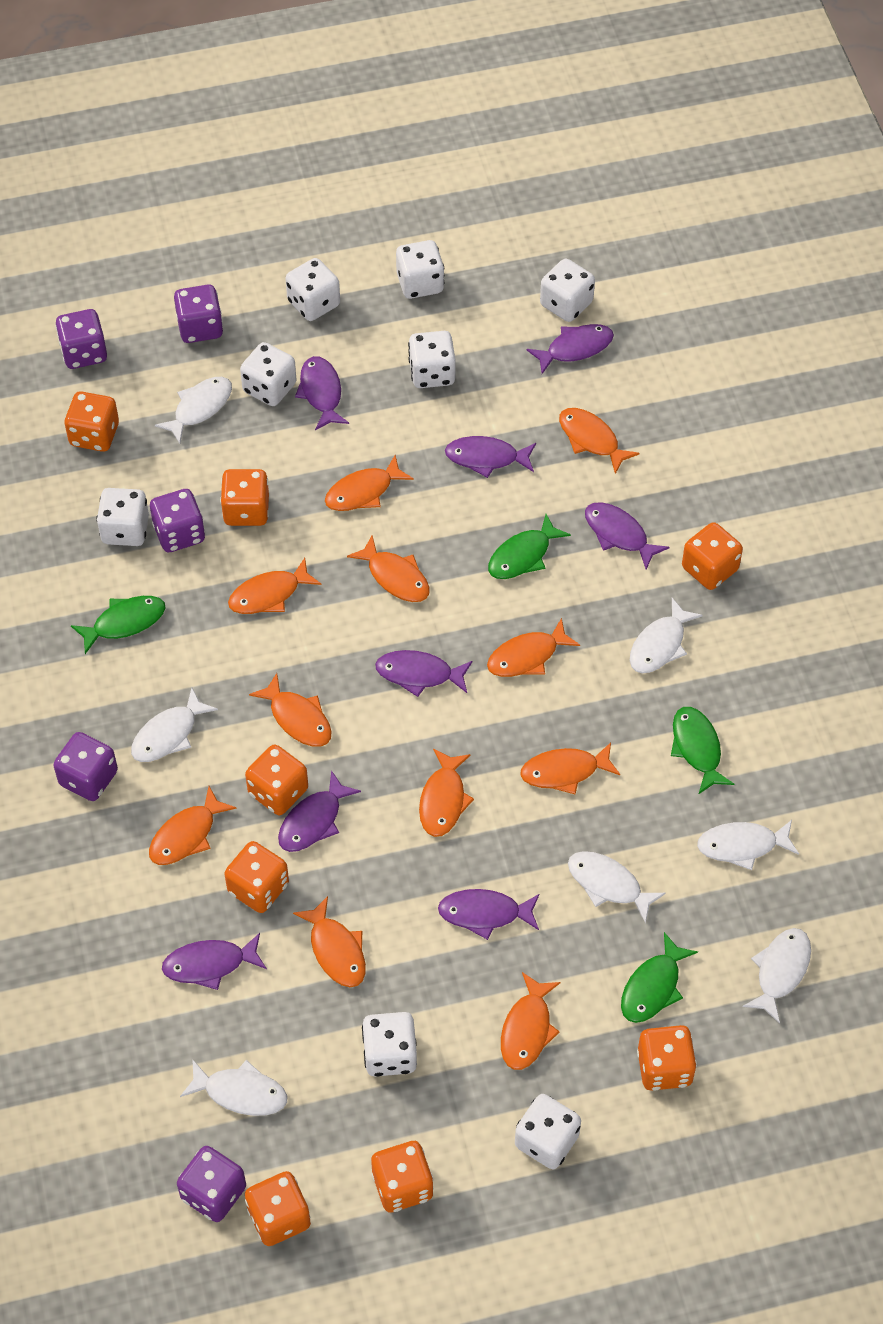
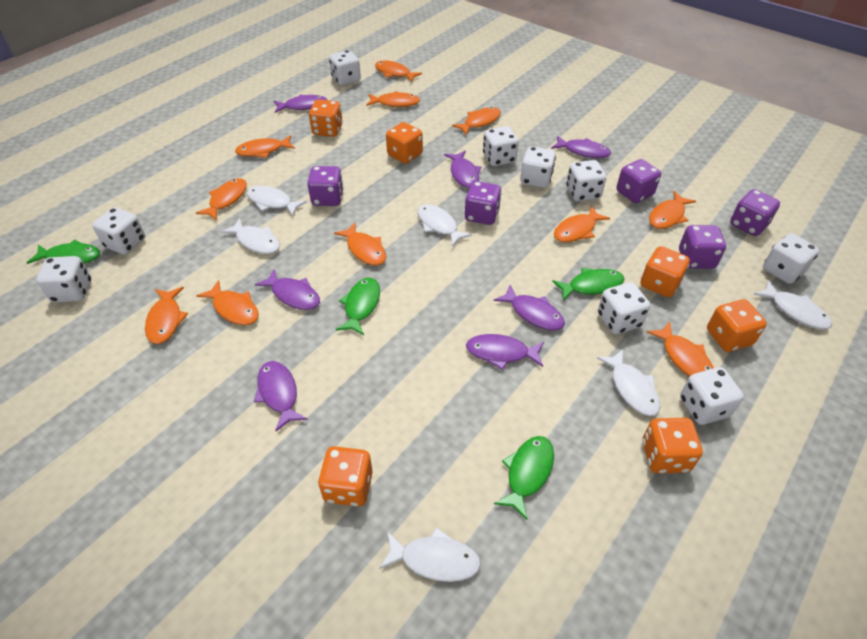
orange dice: [64,391,119,452] [220,469,269,526] [225,841,289,913] [245,745,308,815] [245,1171,311,1246] [371,1141,434,1213] [637,1025,697,1091] [682,522,743,590] = 8 -> [309,100,343,137] [318,446,372,507] [386,122,423,164] [641,246,690,297] [642,418,703,474] [707,299,767,352] = 6
purple fish: [162,933,267,990] [278,770,361,852] [295,356,349,430] [375,650,473,697] [438,889,539,940] [445,436,536,478] [526,324,614,374] [585,502,669,570] = 8 -> [254,361,308,431] [255,269,320,310] [274,94,327,113] [444,151,481,188] [466,334,544,370] [494,285,565,330] [551,136,611,158] = 7
white dice: [96,488,149,546] [240,342,297,406] [286,258,340,321] [362,1012,417,1077] [396,240,444,299] [408,331,456,388] [515,1094,581,1169] [540,259,595,322] = 8 -> [36,256,91,302] [92,207,145,254] [329,50,361,86] [483,126,519,166] [520,147,556,188] [566,160,606,201] [598,282,650,334] [680,367,744,425] [763,233,819,284] = 9
white fish: [131,688,218,762] [155,377,232,444] [180,1059,287,1116] [568,851,666,923] [630,598,703,673] [697,820,799,870] [743,928,811,1023] = 7 -> [221,218,280,254] [247,186,307,216] [379,527,481,582] [418,204,472,247] [596,349,660,416] [753,280,832,329] = 6

